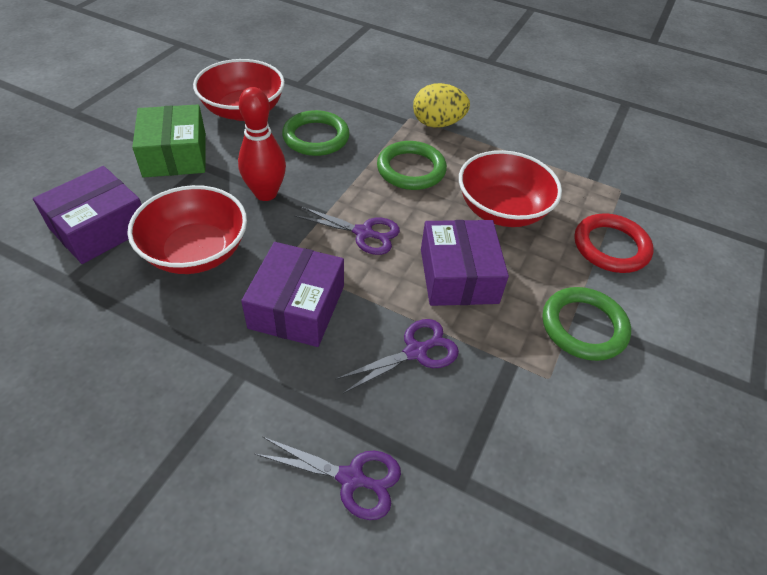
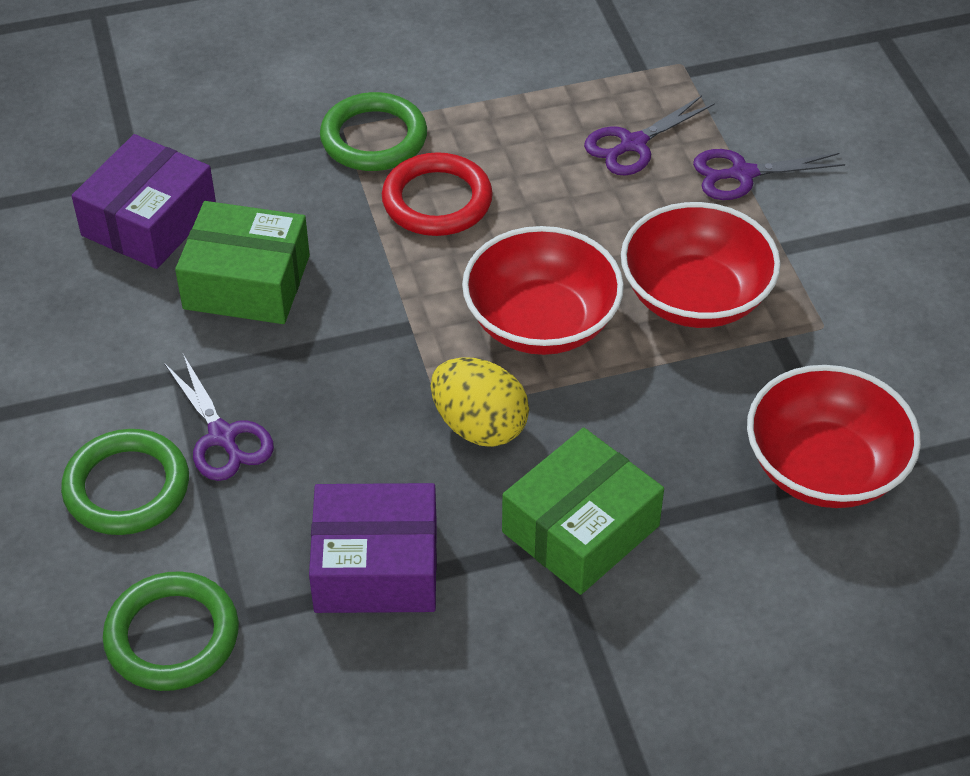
green box: [132,105,206,178] = 1 -> [175,201,310,324] [502,428,664,595] = 2
purple box: [33,166,142,264] [241,242,344,347] [421,220,509,306] = 3 -> [72,134,216,269] [309,483,437,613] = 2
red bowling pin: [238,87,286,201] = 1 -> none = 0

